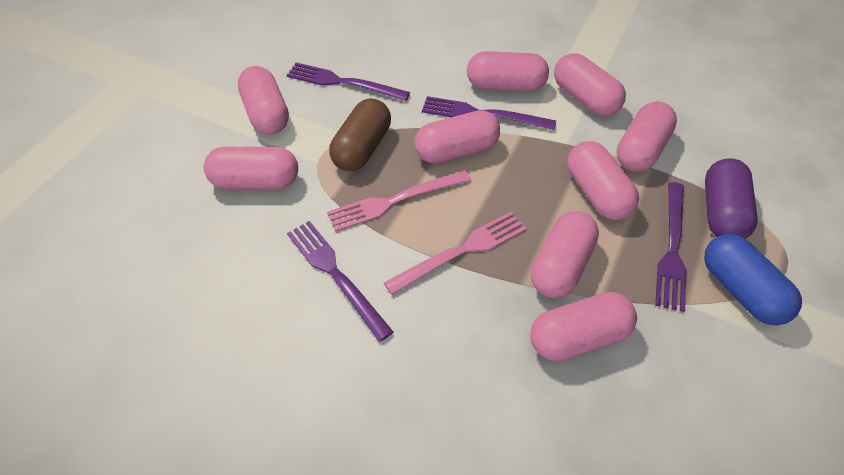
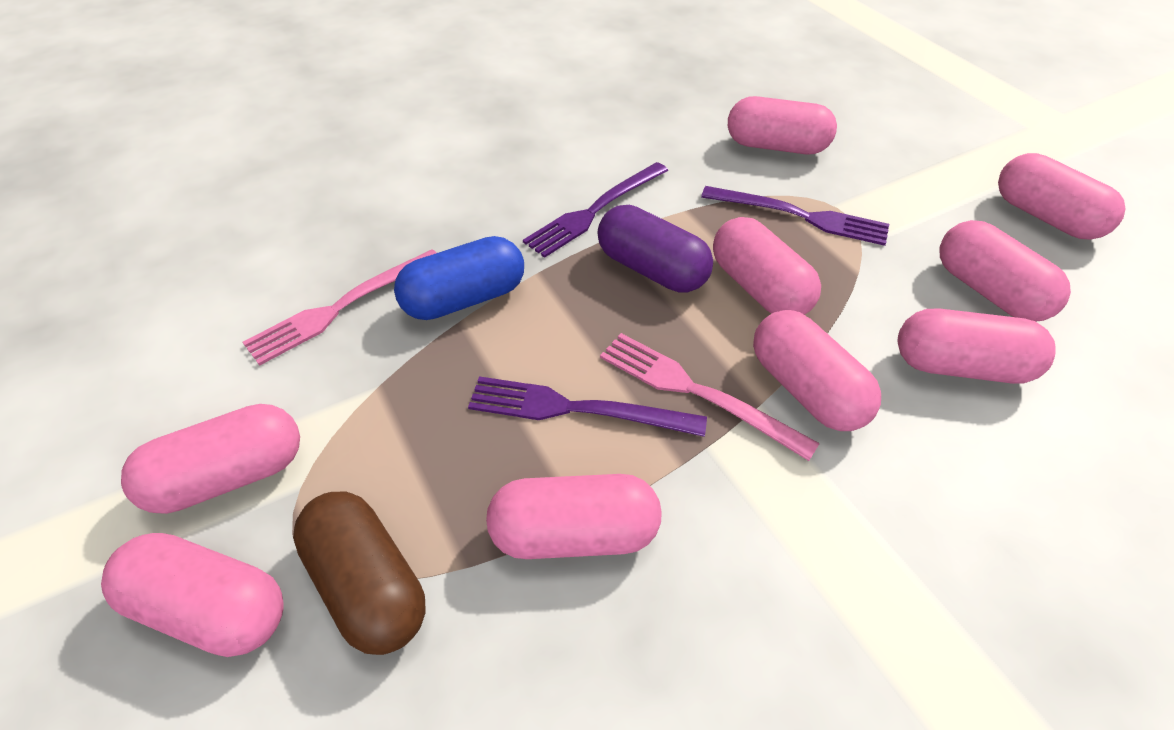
purple fork: [286,62,410,101] [287,221,393,342] [422,96,556,130] [655,182,687,312] = 4 -> [468,376,707,437] [523,162,668,258] [701,186,889,246] = 3

